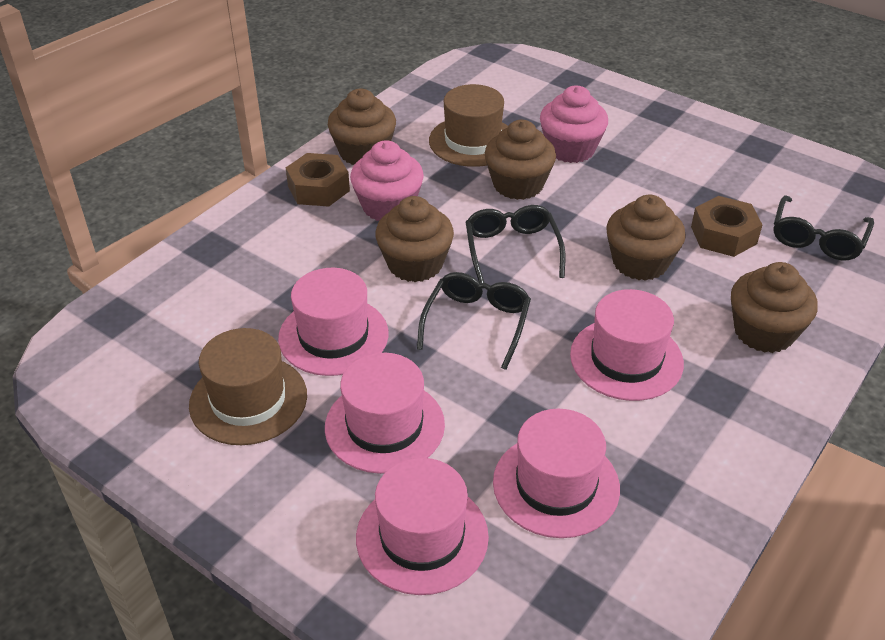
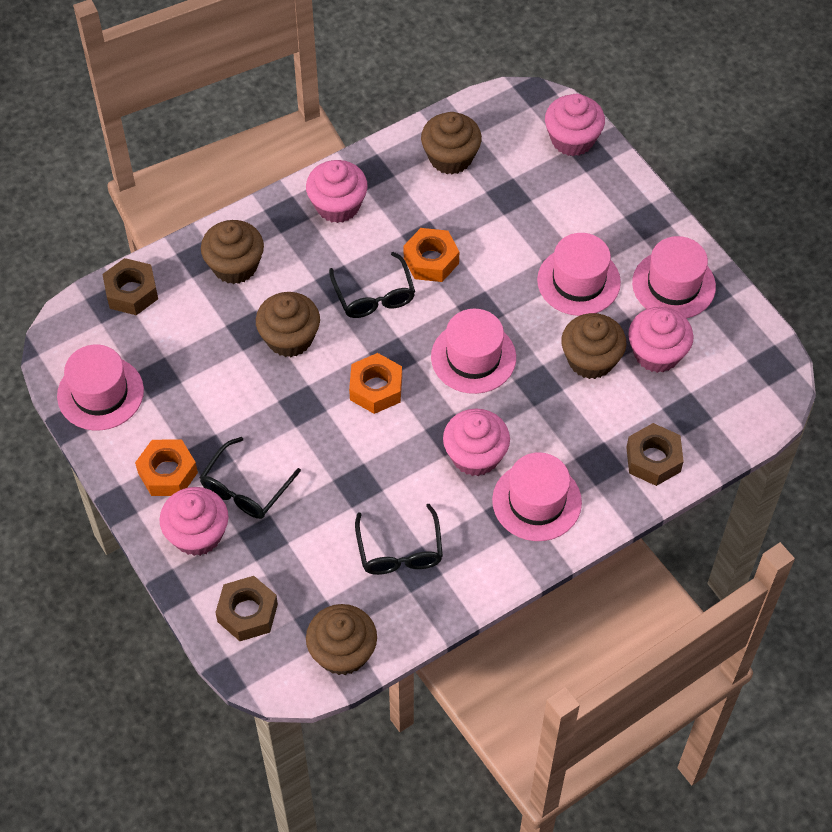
brown hat: [189,328,307,445] [429,84,508,167] = 2 -> none = 0
brown nut: [286,153,350,207] [691,196,763,257] = 2 -> [102,258,158,315] [215,576,278,641] [626,423,684,486] = 3
orange nut: none = 0 -> [135,439,198,496] [349,353,402,414] [404,228,459,282] = 3
pink cupcake: [350,140,424,221] [540,86,608,163] = 2 -> [160,487,229,556] [306,160,368,223] [443,409,510,476] [545,94,605,156] [628,307,694,373] = 5

